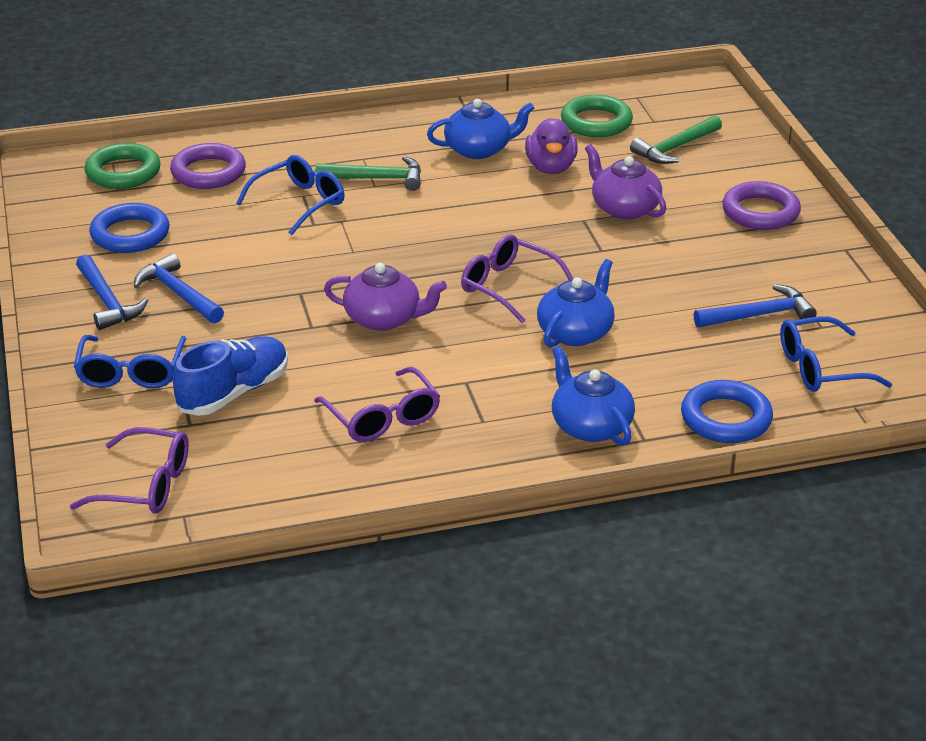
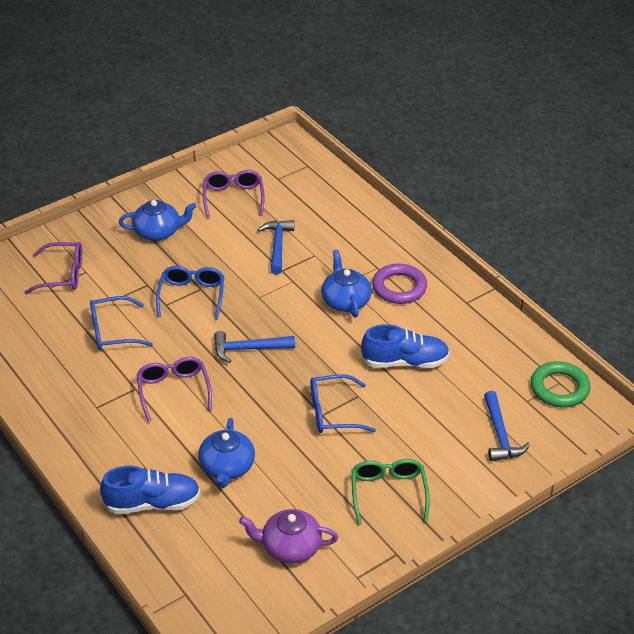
blue ring: [89,203,170,253] [681,380,773,443] = 2 -> none = 0
blue shoe: [173,336,288,416] = 1 -> [100,466,200,514] [361,324,450,368] = 2
green glasses: none = 0 -> [352,459,430,525] = 1
green hammer: [315,156,421,191] [630,115,722,164] = 2 -> none = 0
green ring: [85,143,161,189] [561,95,633,137] = 2 -> [531,361,590,408] = 1
purple duck: [525,118,578,174] = 1 -> none = 0
purple ring: [170,143,246,189] [722,181,801,230] = 2 -> [372,263,427,304] = 1
purple teapot: [324,263,447,331] [585,144,666,220] = 2 -> [239,509,338,563] = 1

